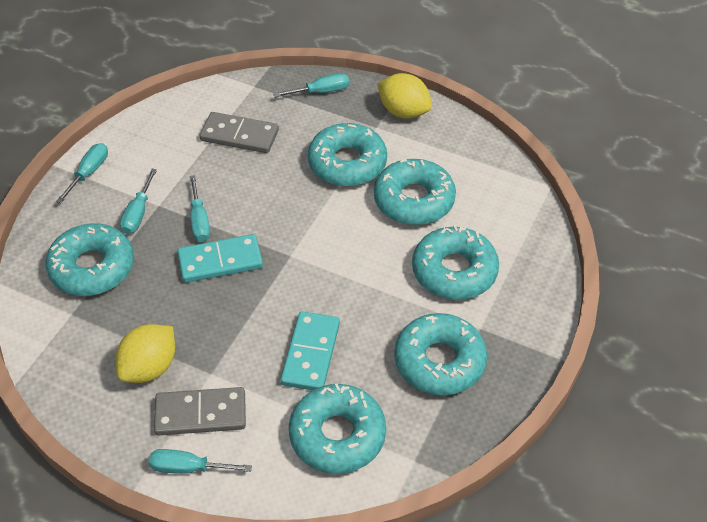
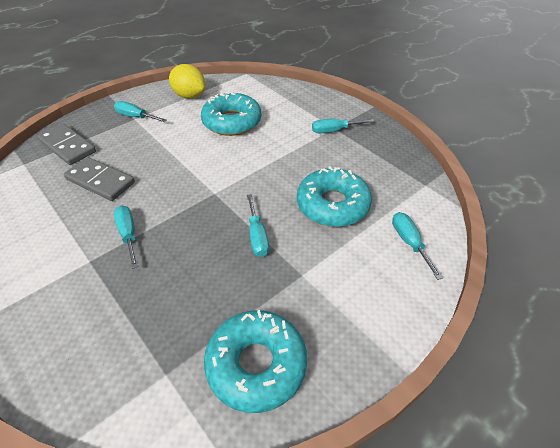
turquoise domino: [177,234,263,283] [280,311,340,390] = 2 -> none = 0
turquoise donut: [46,223,134,296] [289,383,386,474] [308,123,387,186] [374,159,456,225] [394,313,487,395] [412,225,499,300] = 6 -> [201,92,261,136] [204,310,307,413] [297,166,372,227] = 3
yellow lemon: [116,324,175,383] [377,73,432,119] = 2 -> [169,64,205,98] = 1

